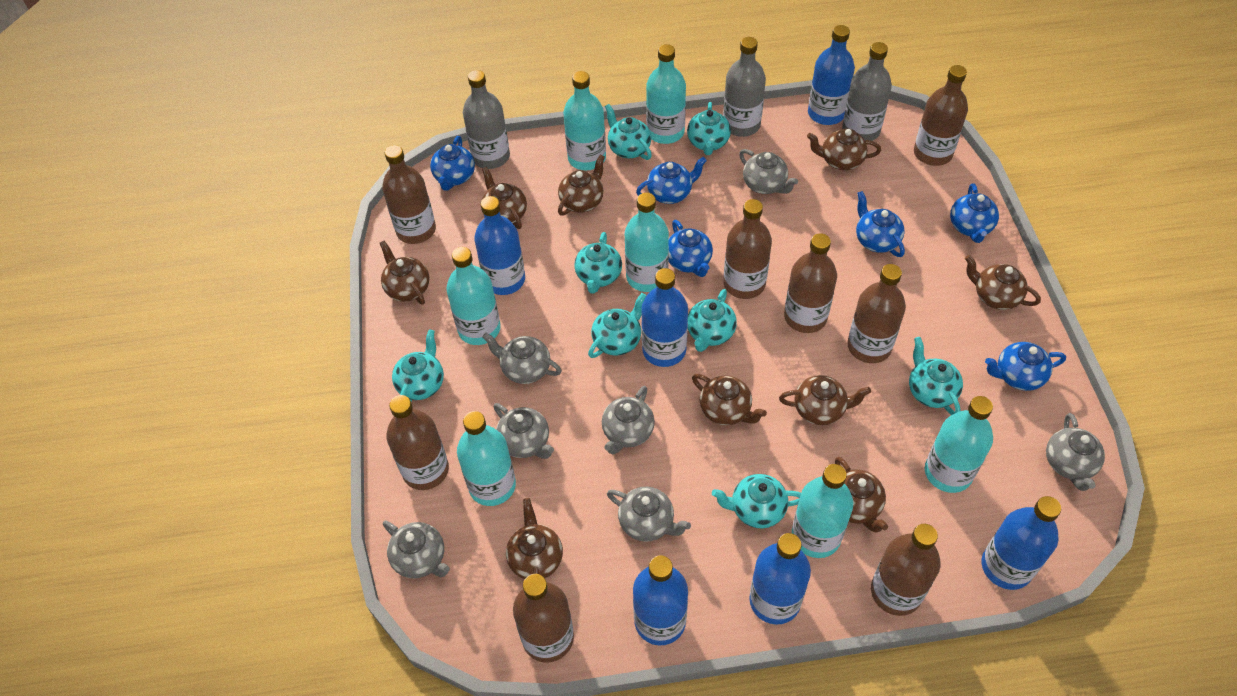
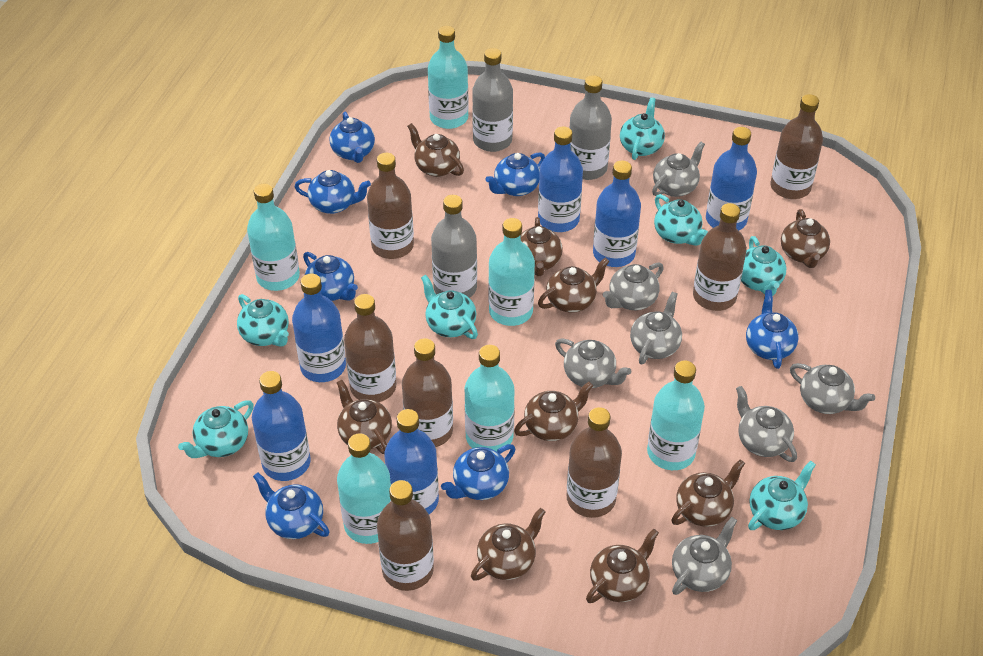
blue teapot: [430,136,475,191] [636,157,707,204] [668,220,713,277] [856,191,905,257] [950,183,999,243] [985,342,1066,391] = 6 -> [253,472,330,539] [295,170,371,214] [303,252,358,301] [329,112,375,163] [441,444,515,500] [485,152,545,196] [746,290,799,369] = 7
brown bottle: [382,145,436,244] [386,395,449,490] [513,574,574,663] [724,199,772,299] [784,233,837,333] [847,264,906,363] [871,524,941,616] [914,65,968,166] = 8 -> [344,294,396,402] [367,153,414,259] [377,480,434,591] [402,338,453,447] [567,407,622,518] [693,203,747,311] [770,94,823,199] = 7
turquoise bottle: [446,247,501,345] [457,411,516,506] [563,71,606,170] [625,193,669,292] [646,44,686,144] [792,464,853,558] [925,396,993,493] = 7 -> [247,184,300,291] [337,433,391,544] [428,26,469,129] [465,345,515,451] [489,218,535,326] [647,360,705,470] = 6
turquoise teapot: [392,329,444,402] [574,232,622,294] [588,293,646,358] [605,104,652,160] [687,102,731,155] [688,289,737,352] [712,474,801,528] [909,337,963,415] = 8 -> [178,400,254,458] [237,294,289,347] [421,275,478,339] [620,97,665,160] [654,194,708,246] [741,236,786,296] [748,461,816,530] = 7

